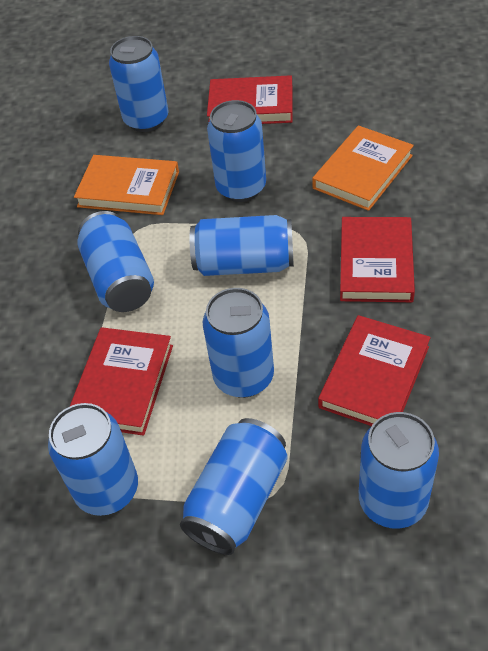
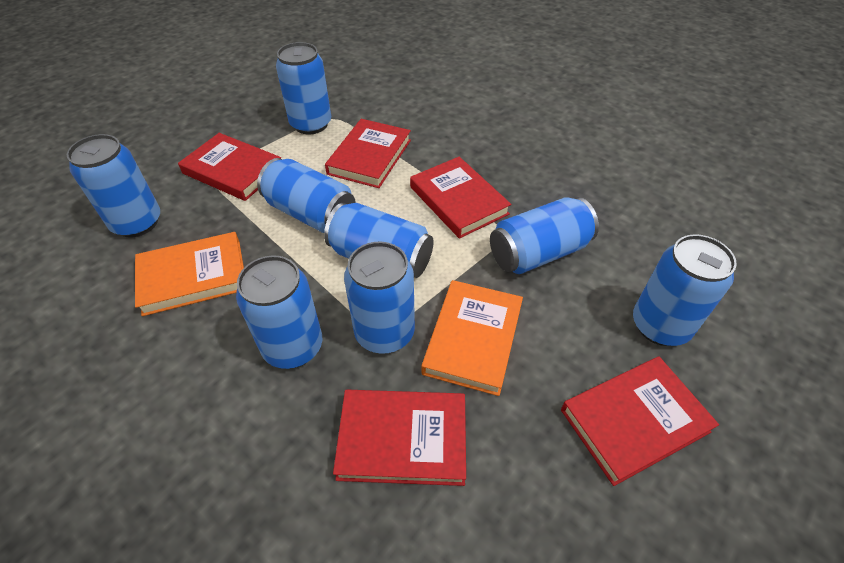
red book: [69,327,173,436] [207,75,293,124] [318,315,431,426] [340,217,415,302] = 4 -> [178,133,281,201] [325,119,411,188] [333,390,466,486] [410,157,511,239] [561,357,719,486] = 5

